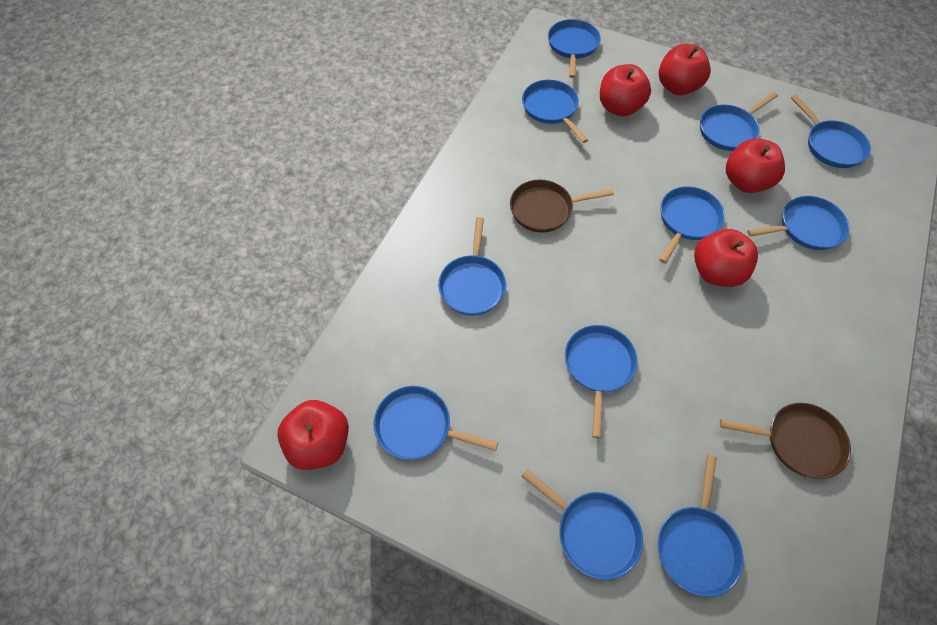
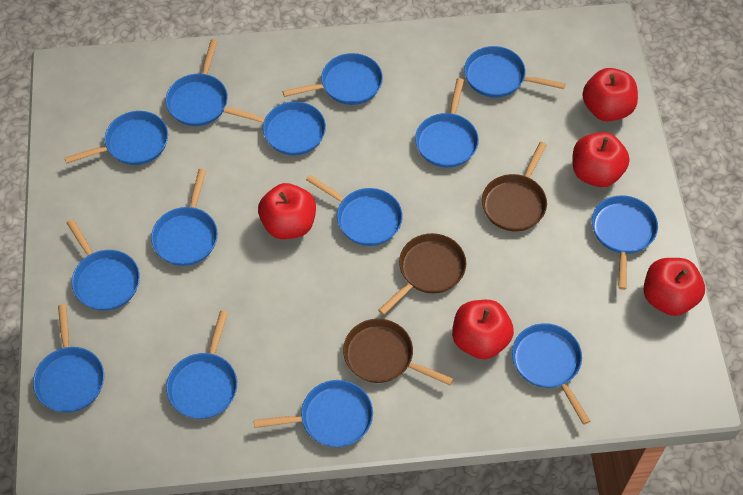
blue pan: [374,386,498,460] [438,217,506,316] [521,469,643,580] [522,80,588,143] [548,19,601,78] [565,325,638,438] [658,455,744,597] [659,186,725,264] [700,92,778,151] [747,196,850,250] [791,95,871,168] = 11 -> [33,304,104,413] [65,111,168,165] [66,219,140,311] [151,169,218,266] [166,39,228,126] [166,311,237,419] [224,102,326,155] [254,380,373,447] [283,53,383,105] [306,175,403,246] [415,78,479,168] [464,46,565,98] [512,323,590,425] [592,195,658,290] = 14
brown pan: [510,180,614,233] [720,403,851,479] = 2 -> [343,319,453,385] [378,233,466,315] [482,142,547,231] = 3

